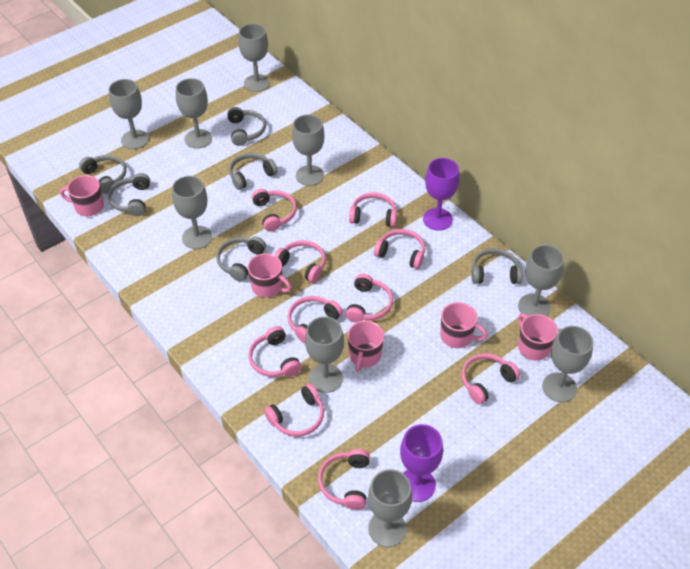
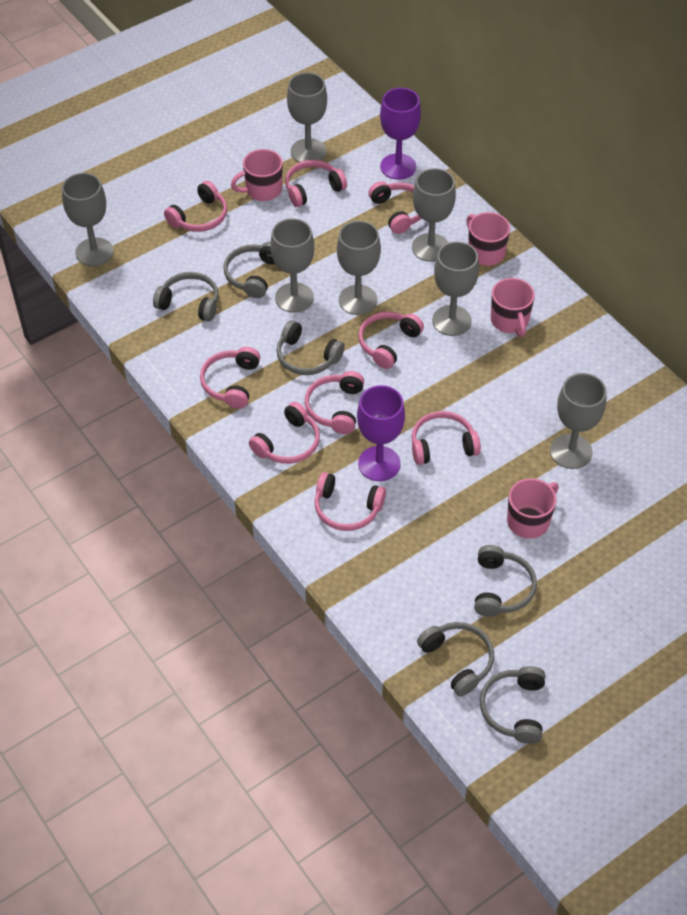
grey goblet: [109,79,149,149] [172,176,212,249] [176,78,212,149] [238,24,270,92] [292,114,324,186] [305,317,344,393] [368,469,412,547] [518,245,564,316] [542,326,593,402] = 9 -> [62,173,114,266] [270,218,314,313] [287,72,327,163] [337,221,381,315] [412,168,456,262] [432,241,479,336] [550,373,606,469] = 7
pink headphones: [248,326,301,377] [252,189,297,232] [264,384,324,437] [274,240,326,283] [288,296,343,344] [318,449,370,510] [346,274,393,323] [349,193,397,227] [374,229,425,269] [462,353,520,404] = 10 -> [164,181,227,232] [200,347,260,409] [249,402,320,464] [285,160,347,207] [305,371,364,434] [314,472,386,531] [358,311,424,369] [369,181,421,234] [412,411,481,465] = 9
pink mug: [60,175,104,216] [248,253,291,298] [347,321,384,372] [440,302,488,348] [518,313,558,360] = 5 -> [231,149,283,201] [466,212,510,266] [491,278,535,337] [507,478,559,539] = 4

